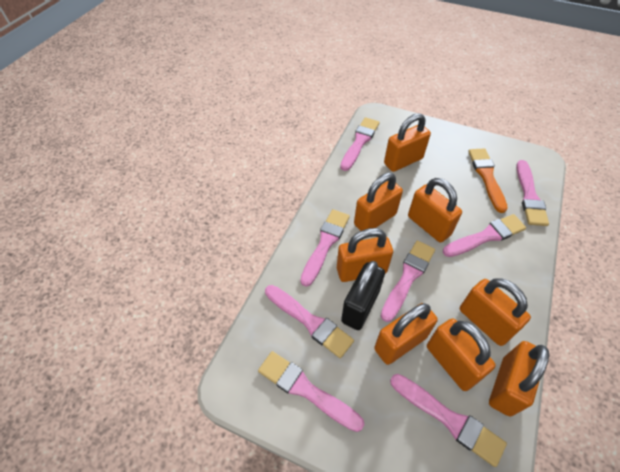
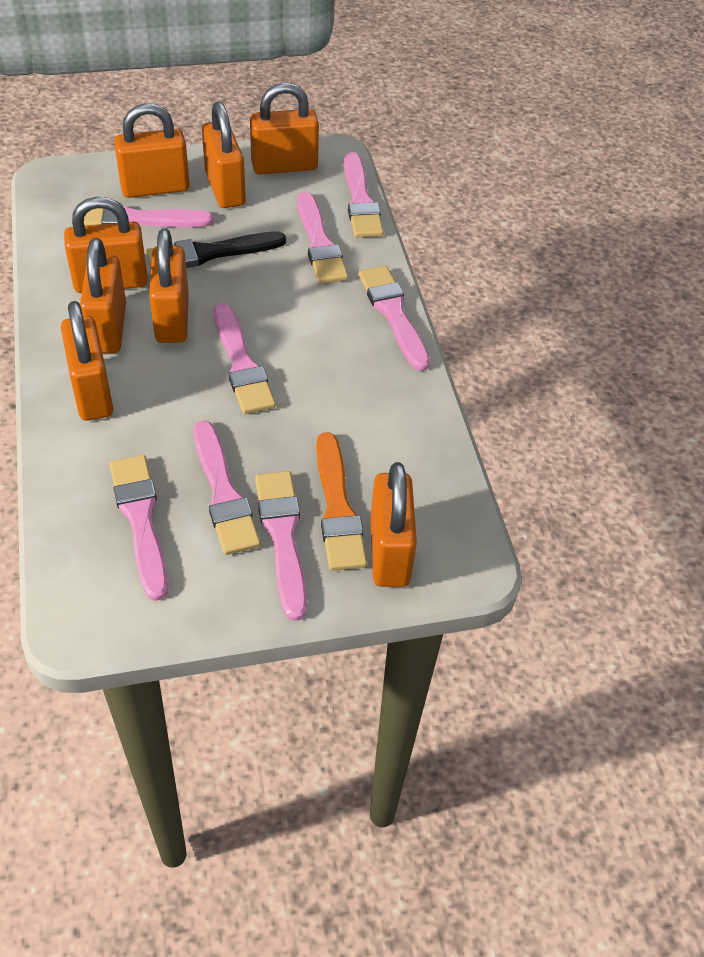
black brush: none = 0 -> [146,231,286,268] = 1
black padlock: [341,261,385,330] = 1 -> none = 0

